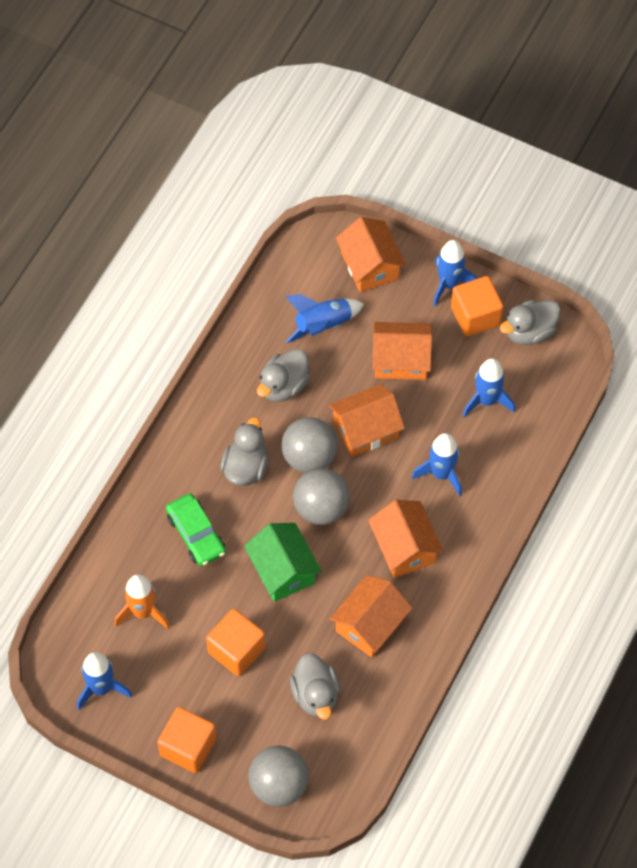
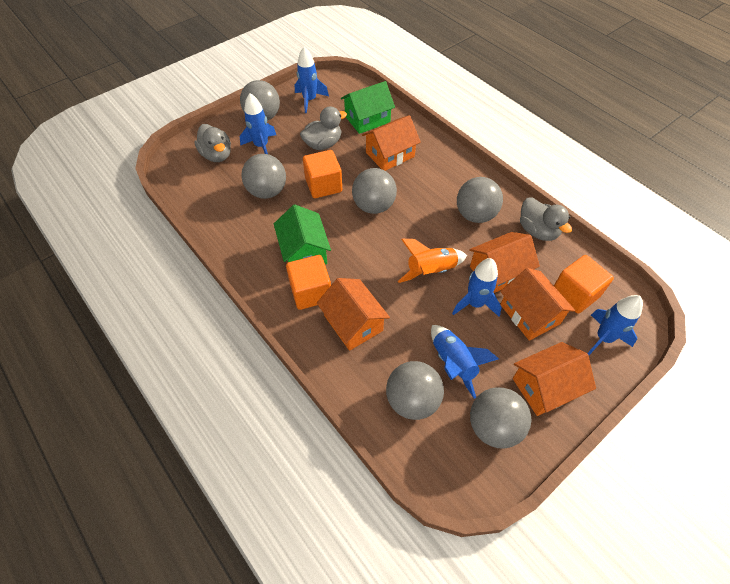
green car: [166,493,226,566] = 1 -> none = 0
green house: [244,523,322,602] = 1 -> [274,204,331,264] [341,81,395,134] = 2
grey ball: [248,745,309,807] [281,417,338,473] [293,468,350,525] = 3 -> [240,80,280,121] [241,154,286,199] [352,168,397,214] [386,361,444,420] [457,177,503,223] [470,387,531,449] = 6
grey duck: [220,418,268,486] [257,349,310,402] [290,653,340,719] [500,300,561,345] = 4 -> [194,124,231,162] [300,106,347,150] [520,197,572,241] = 3

